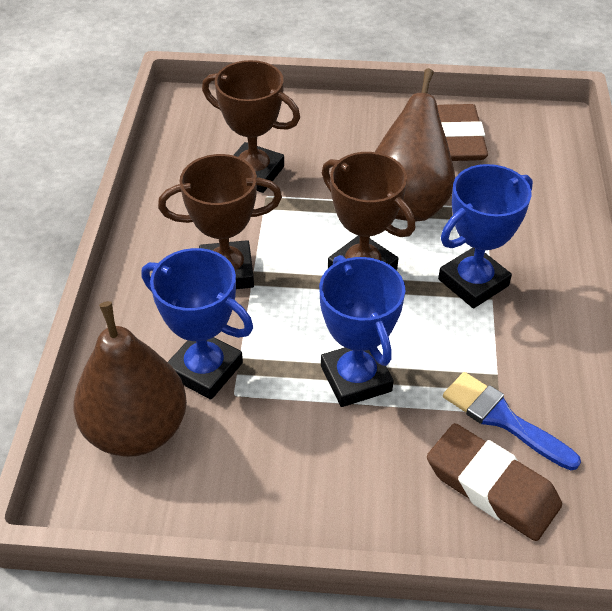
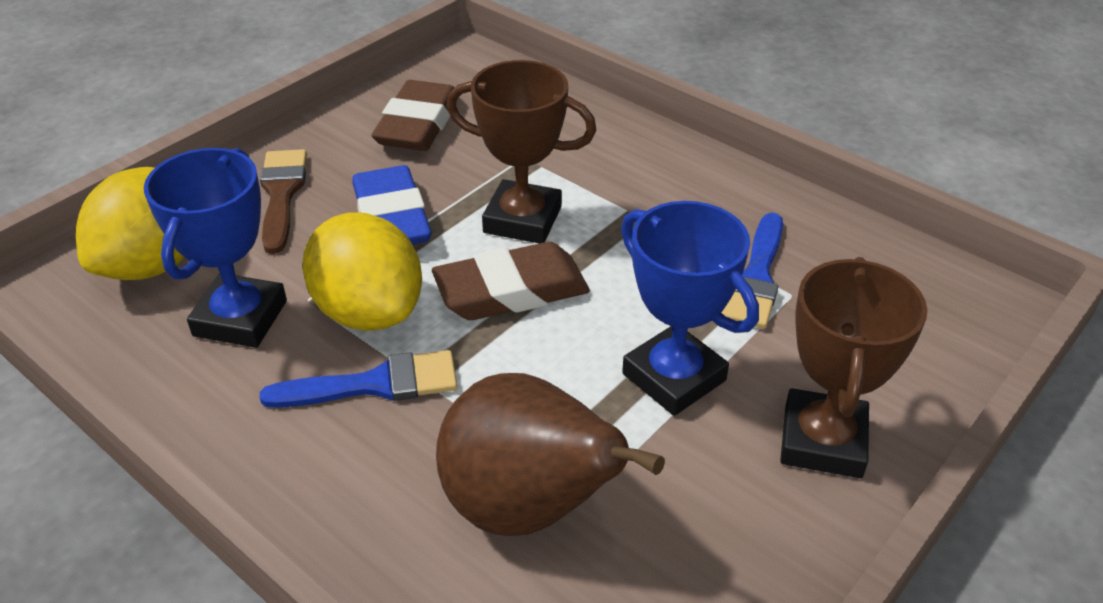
blue brush: [443,372,581,470] = 1 -> [260,350,457,408] [721,213,783,329] = 2
blue eraser: none = 0 -> [352,165,432,245] = 1
blue trophy: [142,248,253,400] [319,255,406,407] [438,164,533,308] = 3 -> [144,148,287,348] [621,201,759,416] = 2
brown brush: none = 0 -> [260,149,307,254] = 1
brown pear: [74,301,187,457] [375,68,455,221] = 2 -> [436,373,665,536] = 1
brown trophy: [158,154,282,289] [202,60,300,193] [322,152,415,270] = 3 -> [447,60,597,243] [780,257,928,478] = 2
yellow lemon: none = 0 -> [76,167,185,280] [302,212,422,331] = 2

